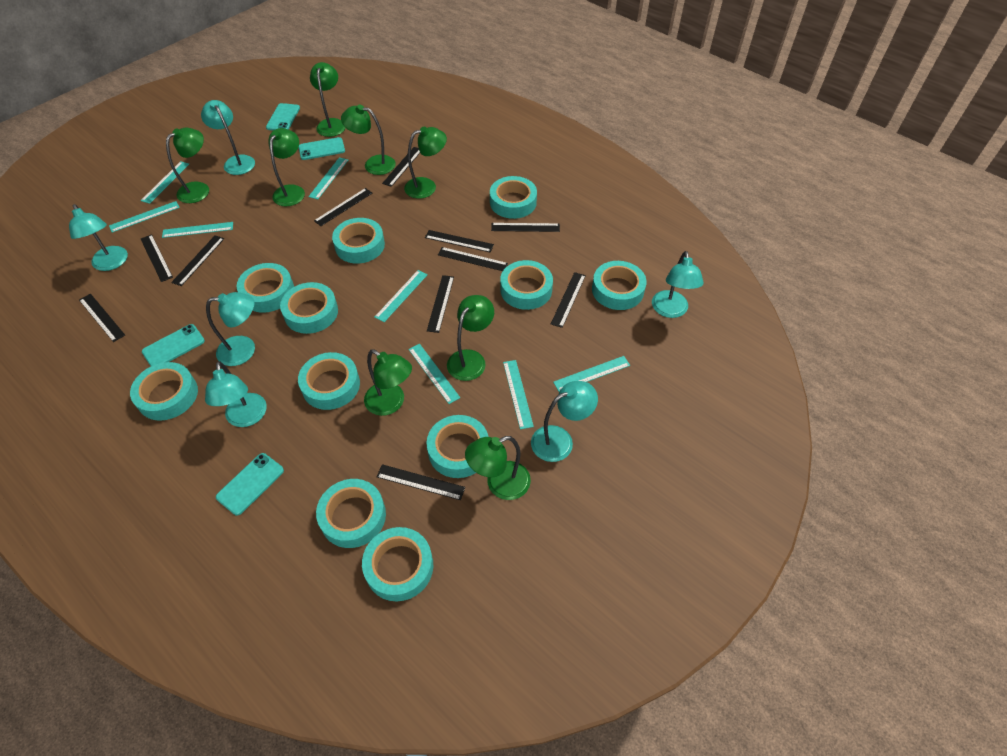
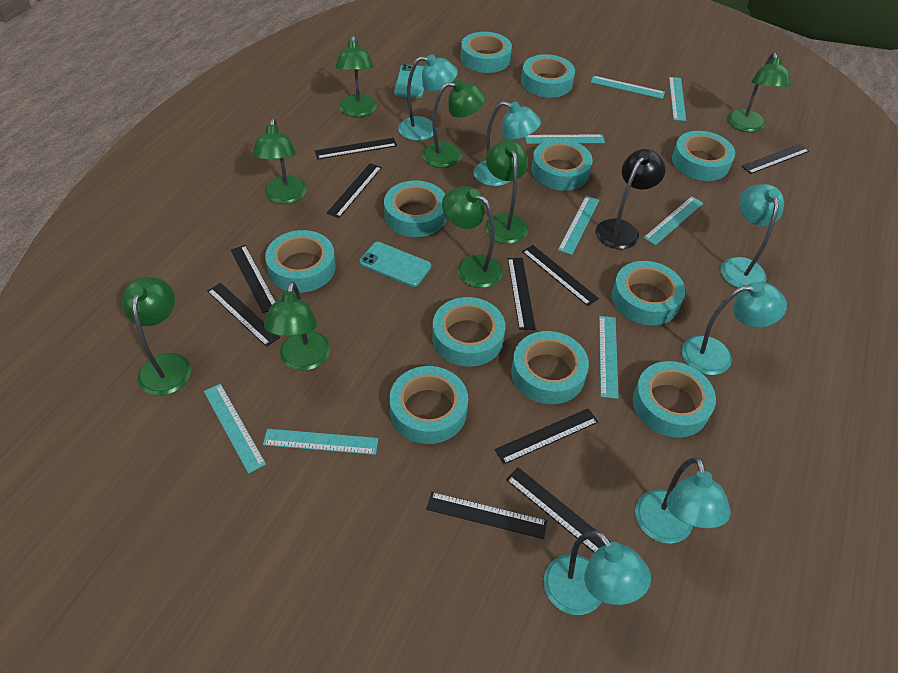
black lamp: none = 0 -> [596,149,666,249] = 1
black ruler: [79,294,125,342] [141,234,173,282] [171,235,224,286] [314,188,372,226] [377,464,465,500] [382,147,420,187] [425,230,494,252] [427,275,454,333] [438,247,508,271] [491,223,560,232] [551,272,586,328] = 11 -> [207,283,280,347] [231,245,276,313] [315,138,397,159] [327,163,382,218] [426,492,547,539] [495,408,598,464] [506,467,610,552] [508,258,536,330] [522,245,599,306] [741,144,809,174] = 10
turquoise phone: [142,324,205,366] [216,453,284,515] [266,103,300,131] [299,137,345,160] = 4 -> [360,242,431,287] [394,64,424,98] = 2

